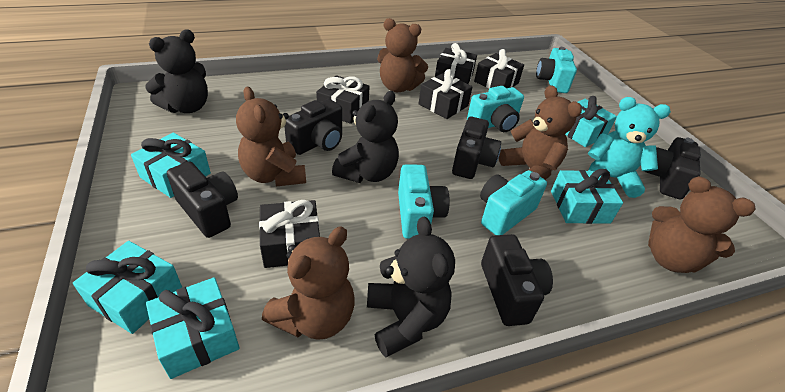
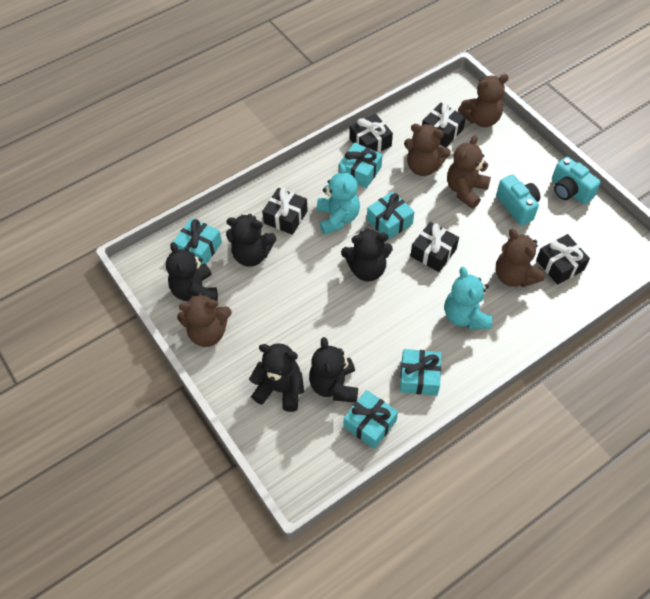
black camera: [167,161,238,238] [284,99,342,155] [452,117,501,179] [481,234,553,326] [645,137,701,200] = 5 -> none = 0
black teddy bear: [145,30,208,113] [332,91,399,183] [367,216,455,357] = 3 -> [166,242,218,301] [226,214,276,267] [249,343,304,412] [309,337,358,403] [341,228,393,281] = 5
turquoise camera: [398,164,450,239] [467,86,524,132] [480,170,547,235] [536,47,577,93] = 4 -> [496,174,540,226] [552,157,601,205] = 2
turquoise teddy bear: [588,97,671,198] = 1 -> [317,164,360,235] [445,267,492,329] = 2

